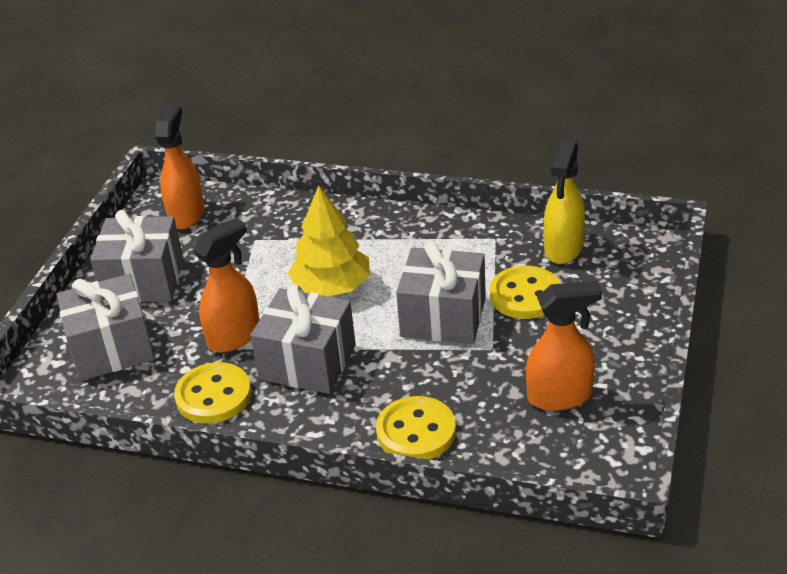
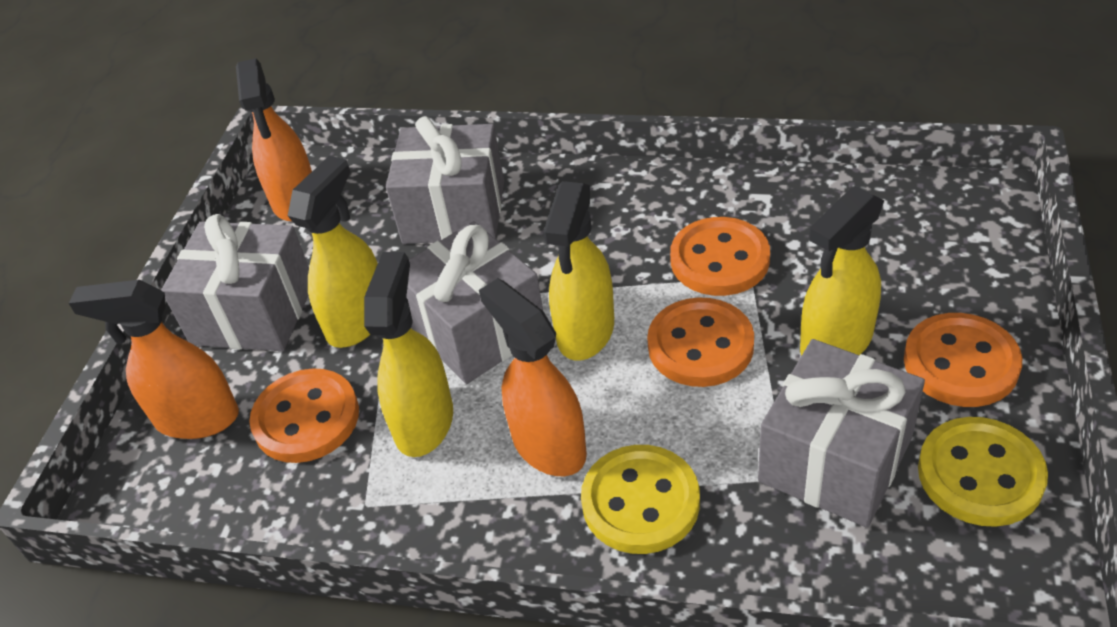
orange button: none = 0 -> [249,369,359,463] [647,297,754,387] [670,217,770,296] [904,313,1022,407] = 4
yellow button: [174,362,251,424] [376,396,456,460] [490,266,560,319] = 3 -> [581,445,700,554] [918,417,1048,527] = 2
yellow spray bottle: [544,140,585,264] = 1 -> [288,156,378,348] [364,252,453,457] [543,181,614,361] [800,186,884,356] = 4
yellow tree: [288,186,370,296] = 1 -> none = 0

